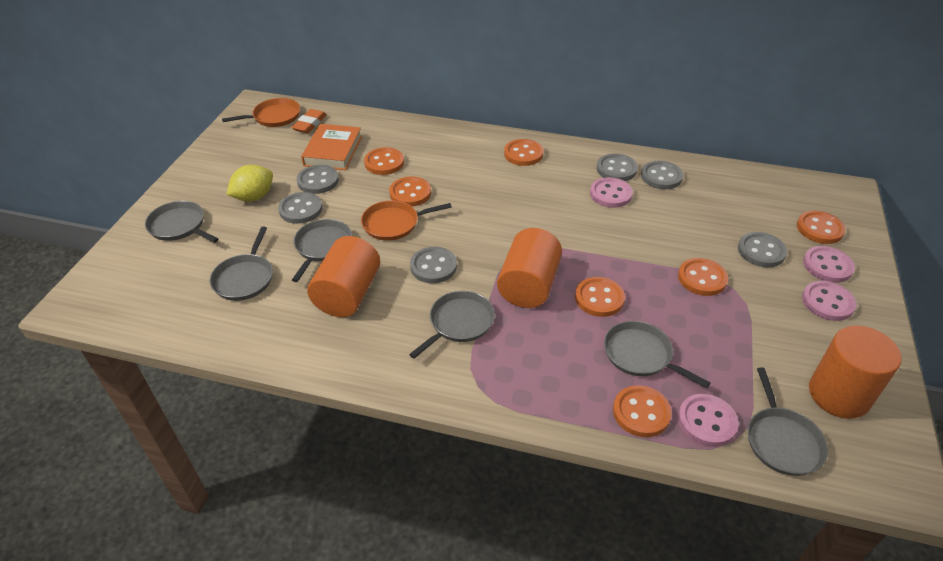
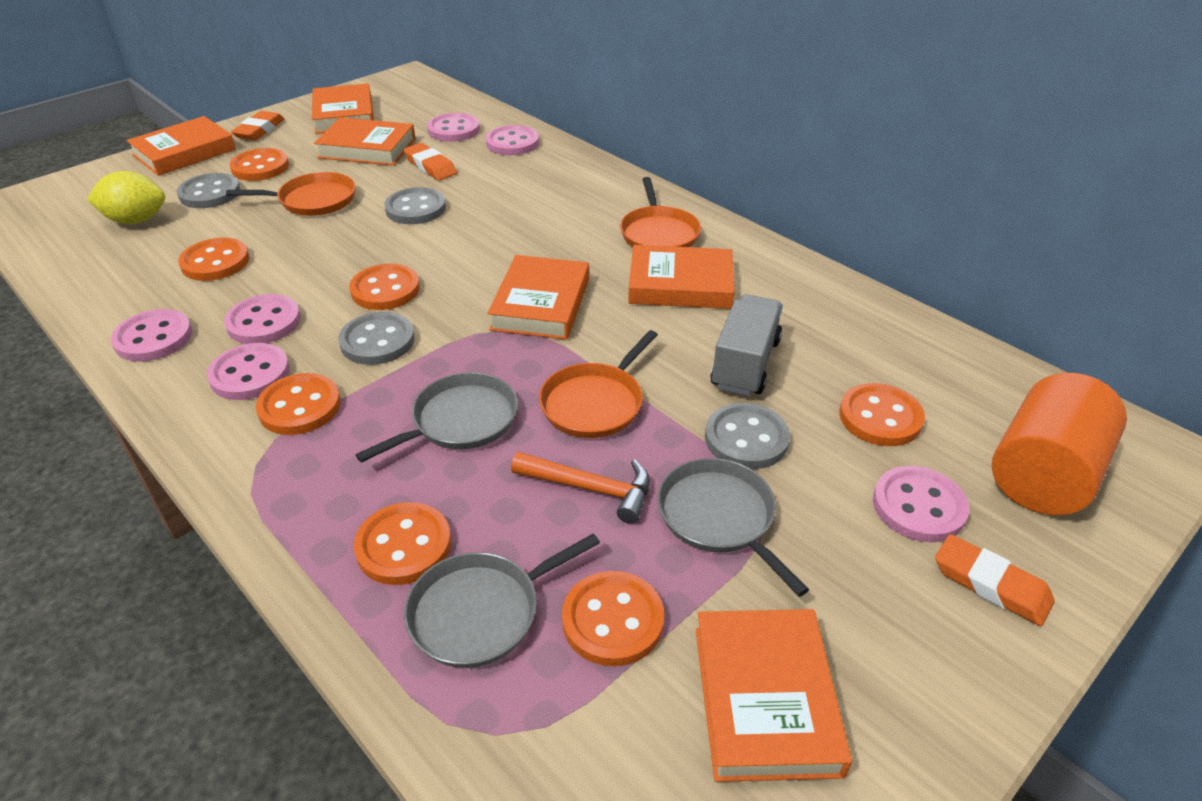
grey button: [278,192,322,224] [297,165,339,194] [410,247,457,283] [597,154,638,181] [641,161,683,189] [738,232,787,267] = 6 -> [177,173,240,208] [338,312,415,365] [384,187,446,224] [705,403,790,469] = 4
grey pan: [145,201,219,243] [210,227,273,301] [292,219,352,282] [409,291,495,359] [604,321,710,388] [748,367,828,476] = 6 -> [356,372,518,463] [404,533,600,668] [657,458,809,597] = 3
grey truck: none = 0 -> [710,294,783,396] = 1
orange book: [301,124,362,170] = 1 -> [127,116,236,176] [312,83,374,134] [314,117,416,166] [487,255,589,340] [628,245,734,309] [696,609,852,782] = 6
orange cylinder: [307,236,380,317] [497,228,562,308] [809,325,901,419] = 3 -> [992,373,1127,515] = 1
orange eraser: [291,109,327,133] = 1 -> [231,111,284,140] [403,143,457,181] [935,534,1055,626] = 3
orange hammer: none = 0 -> [511,452,650,524] = 1
orange pan: [222,98,300,127] [361,200,452,241] = 2 -> [226,172,356,216] [539,330,658,438] [620,177,701,247] = 3
pink button: [590,177,633,208] [678,394,739,447] [802,281,857,321] [803,246,855,283] = 4 -> [111,309,192,362] [207,343,290,400] [224,294,301,344] [427,113,480,142] [486,125,539,155] [873,466,969,542] = 6

